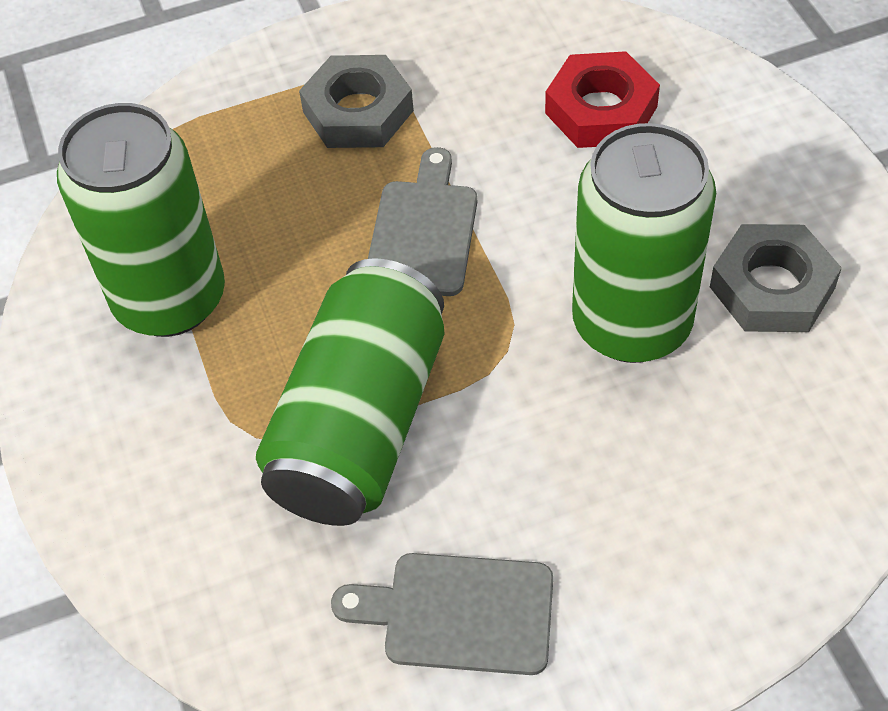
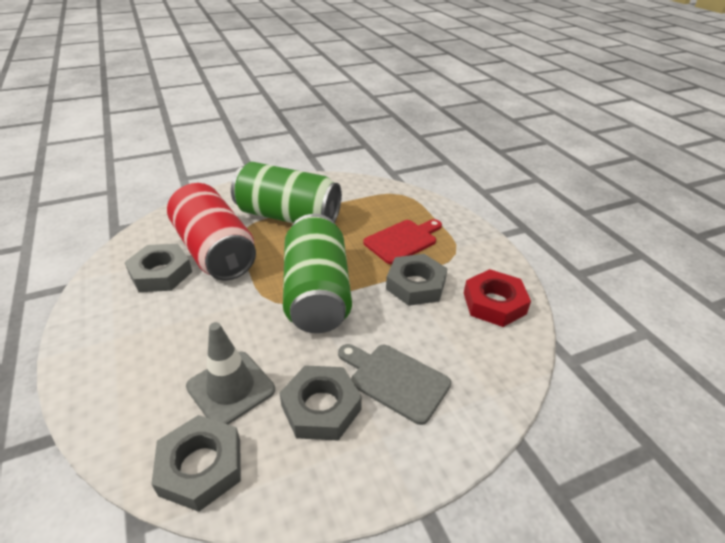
green can: [57,103,225,337] [256,258,445,526] [572,123,716,363] = 3 -> [231,162,342,223] [283,214,352,333] = 2
grey cutting board: [331,553,553,675] [368,147,477,296] = 2 -> [338,344,451,425] = 1
grey nut: [299,55,414,148] [710,224,842,332] = 2 -> [125,244,192,292] [151,415,241,512] [280,365,362,440] [386,254,448,306] = 4
grey traffic cone: none = 0 -> [186,322,275,425] = 1
red can: none = 0 -> [167,183,256,280] = 1
red cutting board: none = 0 -> [363,219,442,264] = 1

